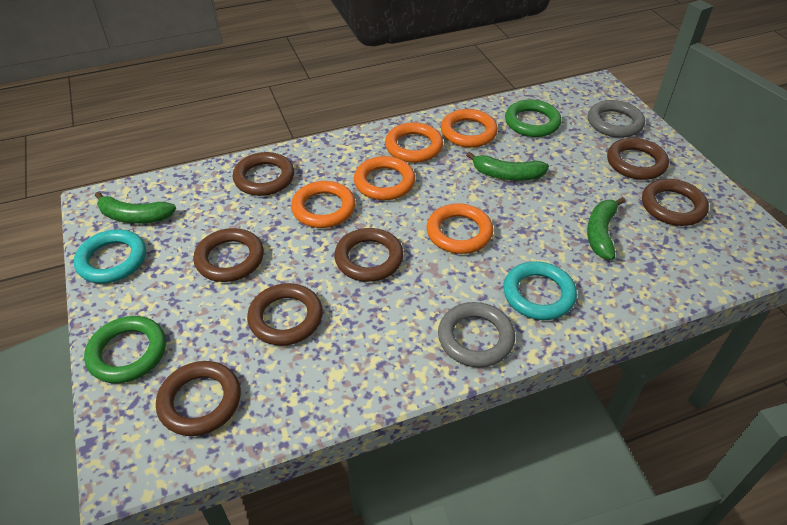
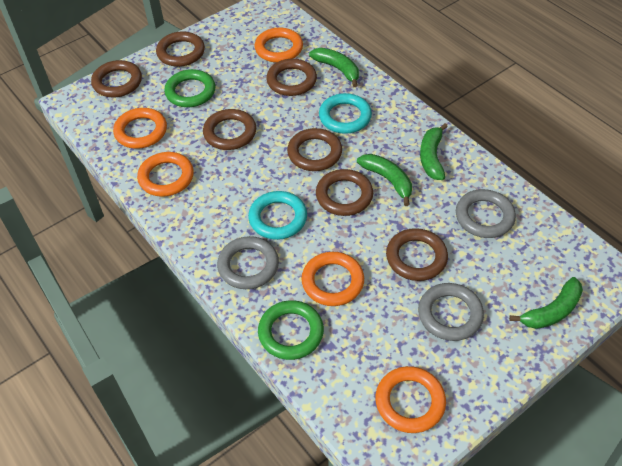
green banana: [95,192,176,224] [466,152,549,181] [587,197,625,260] = 3 -> [309,48,359,87] [357,154,412,206] [420,123,448,180] [509,277,583,329] = 4
grey ring: [438,302,515,367] [588,100,645,138] = 2 -> [217,236,279,289] [418,283,484,341] [456,189,516,238] = 3

